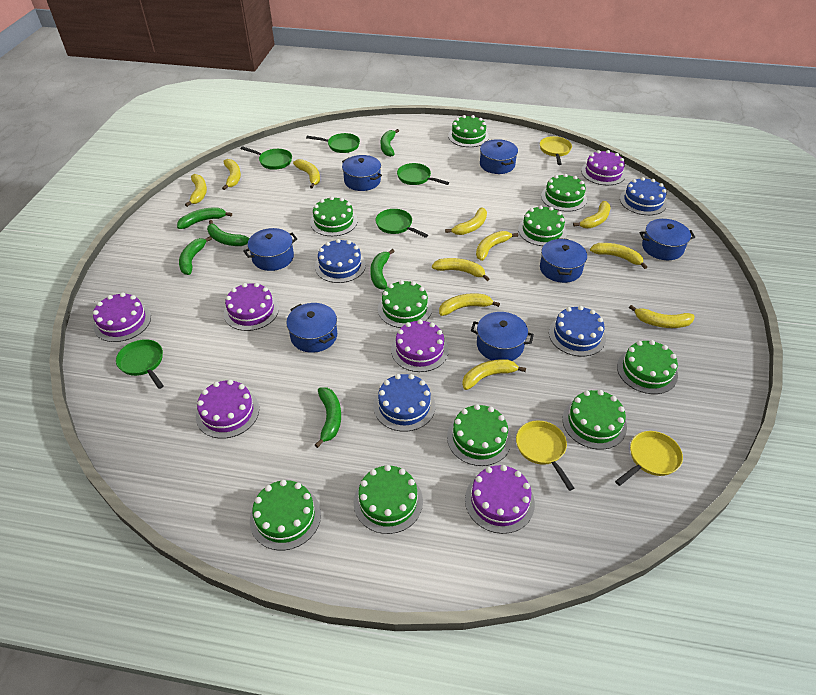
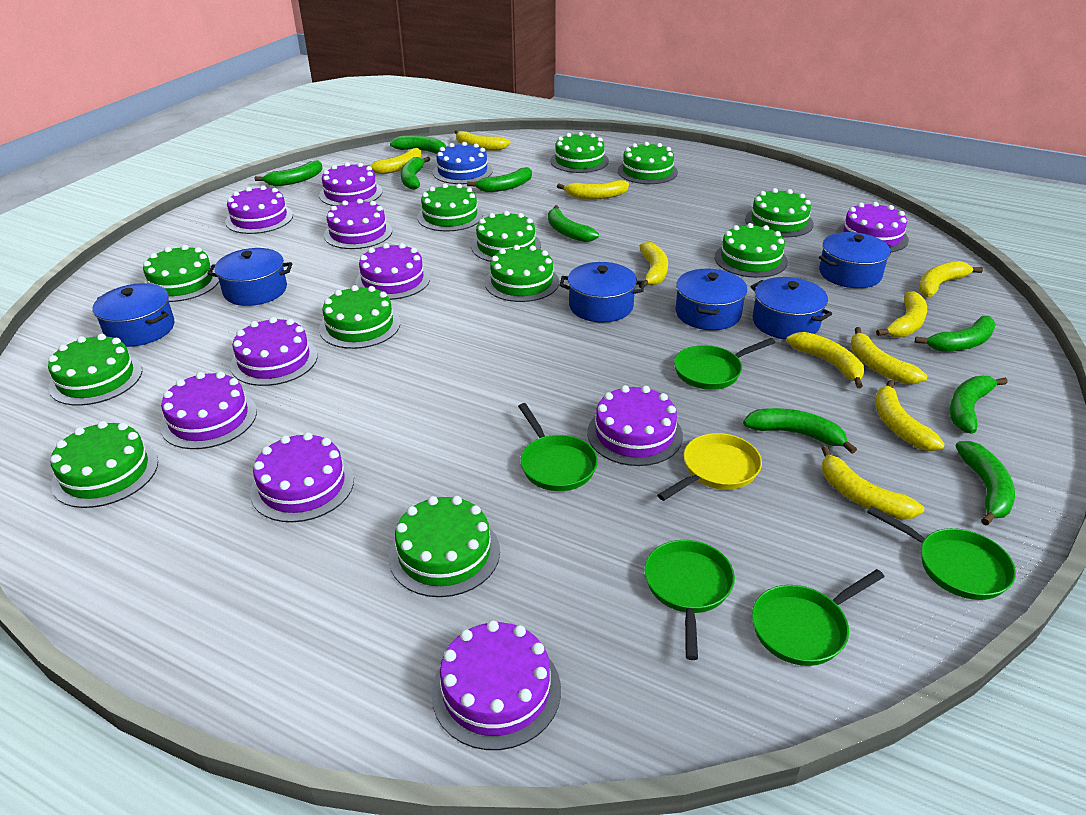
blue cake: [315,239,366,283] [374,374,435,432] [549,306,606,357] [620,177,667,215] = 4 -> [433,142,493,184] = 1
blue pot: [243,228,297,271] [286,303,337,353] [342,155,382,191] [471,312,534,361] [480,139,518,174] [540,238,587,283] [640,219,695,260] = 7 -> [93,283,174,347] [207,248,293,306] [559,262,644,322] [676,268,747,330] [750,277,832,340] [819,232,891,288] = 6
green banana: [177,207,232,229] [179,236,212,275] [207,220,249,246] [315,387,341,448] [370,249,395,290] [381,129,399,157] = 6 -> [255,160,323,186] [390,135,446,154] [401,157,430,190] [467,167,532,192] [548,205,599,242] [743,408,857,454] [915,316,996,352] [950,376,1008,434] [956,441,1015,525] = 9
green cake: [250,480,321,550] [310,196,358,236] [354,465,423,534] [378,280,432,328] [447,404,512,466] [448,115,489,147] [518,205,567,246] [541,174,587,212] [562,390,627,450] [617,340,678,394] = 10 -> [48,334,142,406] [50,421,158,508] [143,245,219,302] [319,285,400,349] [389,496,500,597] [417,183,483,231] [471,211,541,262] [485,245,559,302] [550,132,609,173] [618,142,678,184] [715,223,788,278] [745,188,814,238] = 12
purple cake: [93,292,151,342] [196,380,259,439] [224,283,279,331] [391,320,449,372] [465,465,535,534] [581,150,626,185] = 6 -> [160,372,257,449] [225,185,293,234] [230,317,318,386] [250,432,354,522] [319,162,382,206] [324,199,392,249] [355,243,430,300] [431,620,561,750] [587,385,683,466] [837,202,909,252] = 10
yellow banana: [185,174,207,207] [222,159,241,190] [293,159,320,189] [432,258,489,281] [439,293,500,316] [445,207,487,235] [462,359,526,390] [476,231,518,261] [573,201,611,228] [590,243,647,269] [629,305,695,328] = 11 -> [364,148,422,174] [454,130,510,151] [557,180,629,199] [638,242,668,287] [786,332,864,388] [822,446,924,520] [850,327,927,384] [875,380,945,451] [876,291,927,338] [918,261,983,297] = 10
yellow pan: [516,421,574,491] [540,136,572,165] [615,431,683,486] = 3 -> [657,433,762,501] = 1

